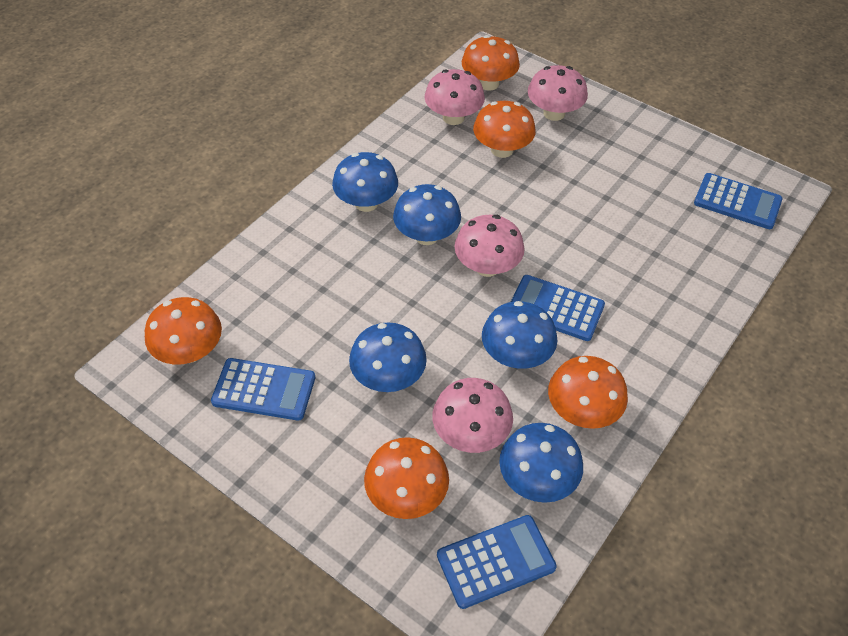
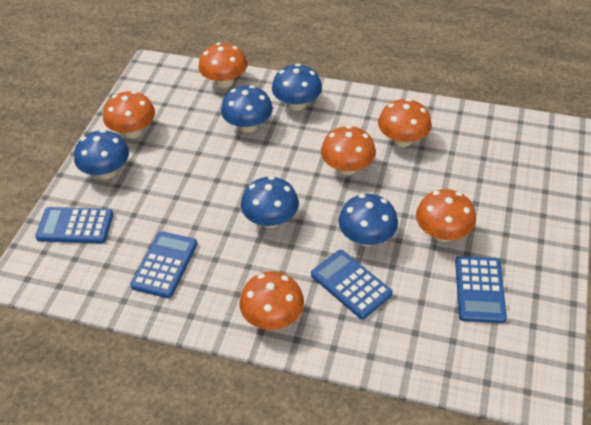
orange mushroom: [145,297,222,365] [364,437,449,519] [462,35,520,91] [473,101,536,158] [548,356,628,429] = 5 -> [103,91,155,138] [198,43,247,88] [240,271,304,330] [321,125,376,175] [378,99,432,147] [416,189,476,242] = 6
pink mushroom: [425,69,485,125] [432,378,513,453] [454,215,525,277] [528,65,588,121] = 4 -> none = 0

